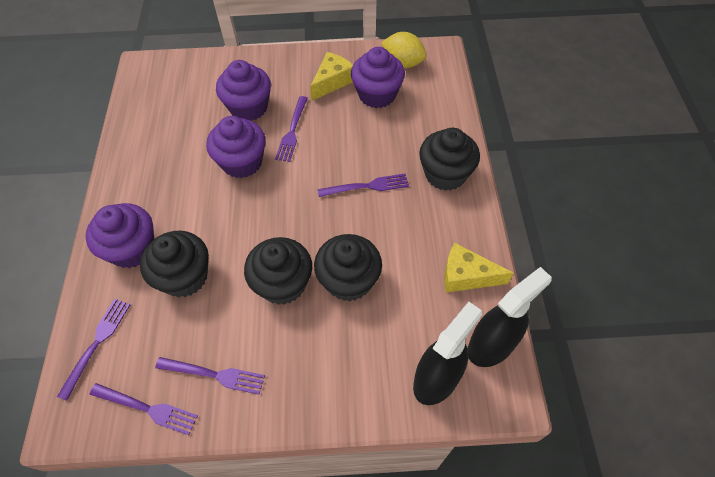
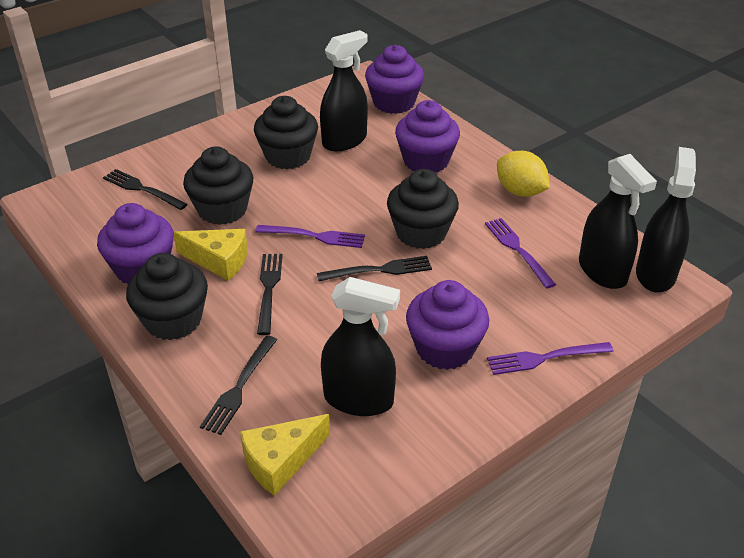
black fork: none = 0 -> [103,169,188,210] [200,335,277,435] [257,254,283,335] [317,256,432,281] = 4
black spray bottle: [413,302,482,405] [468,267,552,367] = 2 -> [320,30,368,152] [321,277,400,416] [579,154,657,289] [636,147,696,293] = 4
purple fork: [57,299,131,401] [90,383,198,435] [155,357,265,394] [275,96,308,162] [318,173,409,197] = 5 -> [255,225,365,248] [485,218,556,289] [487,342,614,375] = 3

